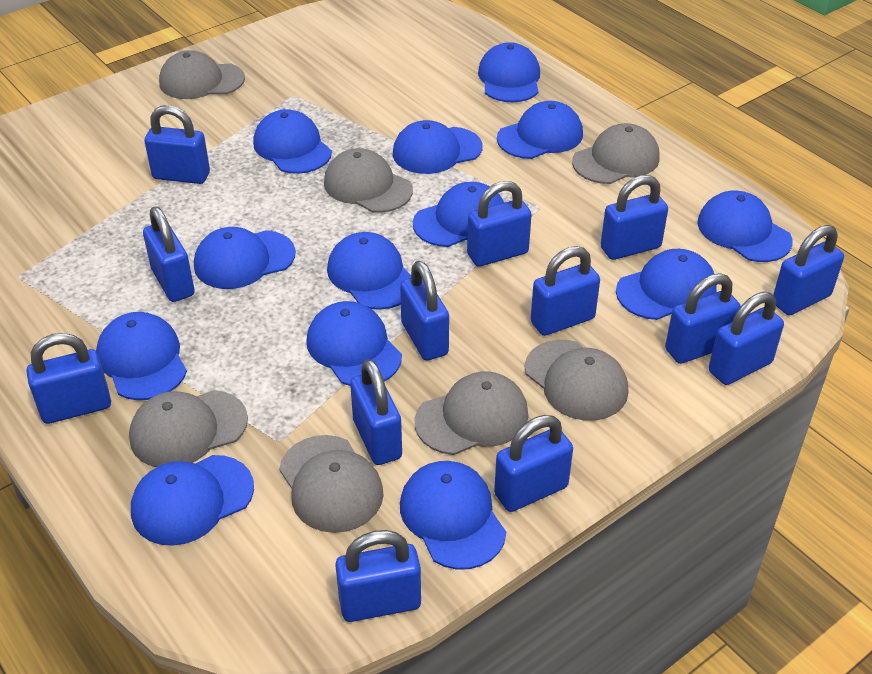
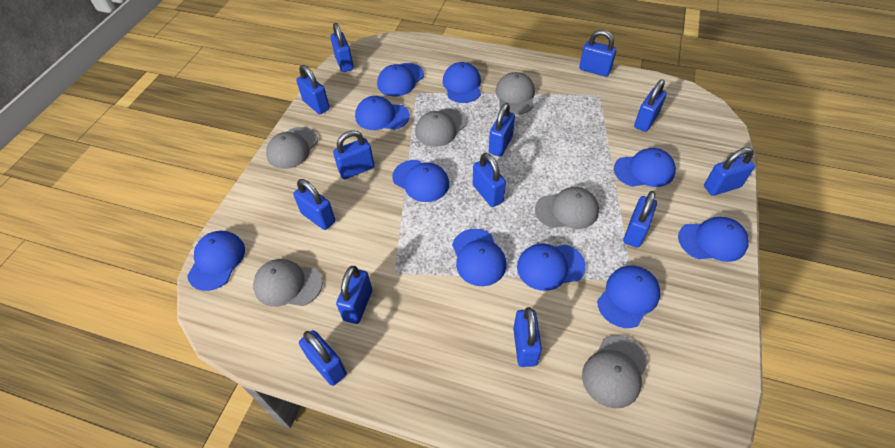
blue cap: [96,312,187,400] [131,455,254,546] [194,227,296,289] [253,109,332,174] [306,301,402,386] [327,232,411,310] [393,120,483,174] [400,461,506,570] [413,182,504,247] [478,42,540,102] [497,101,583,159] [616,249,717,320] [697,191,793,262] = 13 -> [187,231,245,291] [355,96,410,130] [377,63,424,96] [392,160,449,202] [443,62,481,103] [452,229,506,286] [517,243,586,291] [597,266,660,328] [614,148,676,187] [678,217,749,262] = 10
grey cap: [129,390,248,467] [159,50,245,99] [279,435,384,533] [324,148,413,213] [415,371,529,455] [525,340,628,421] [572,123,660,184] = 7 -> [253,259,323,307] [266,127,318,169] [415,109,466,147] [495,72,535,115] [535,187,599,229] [582,335,648,409] = 6

